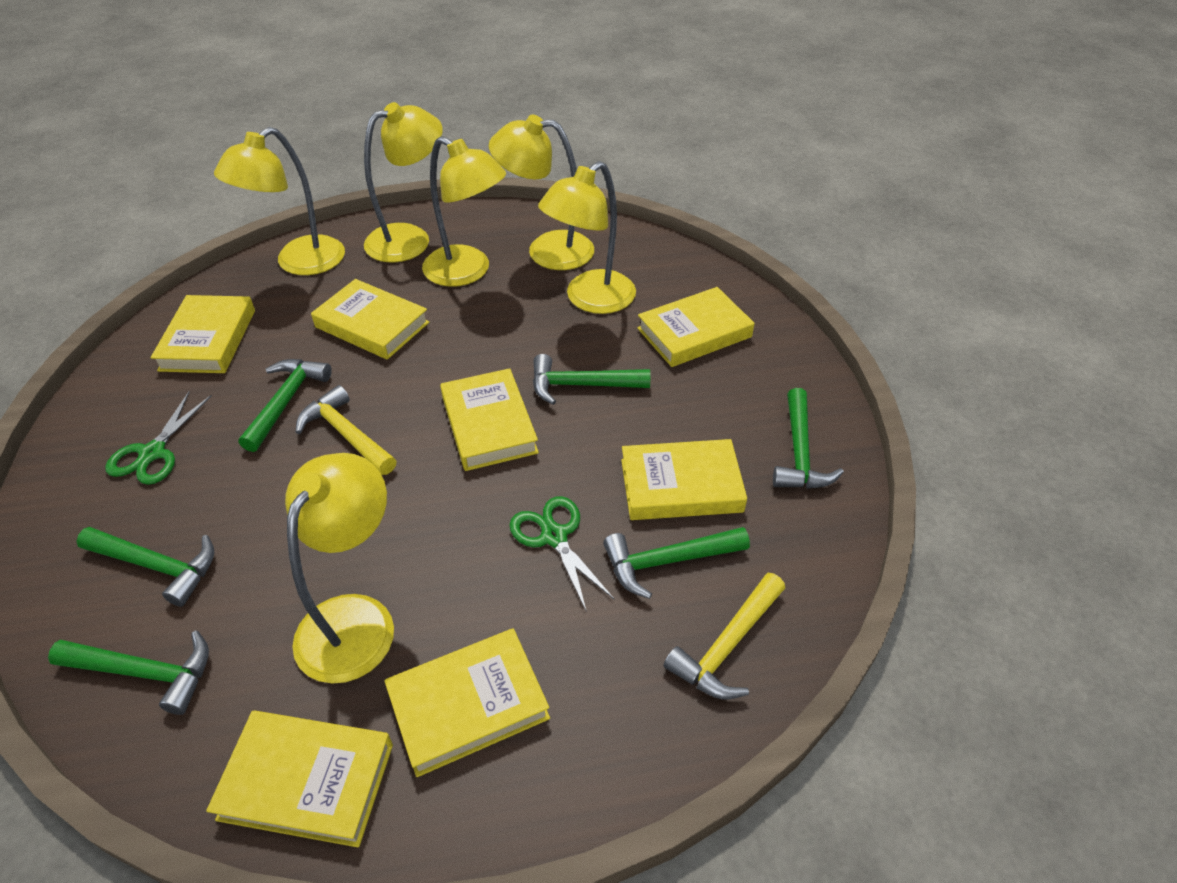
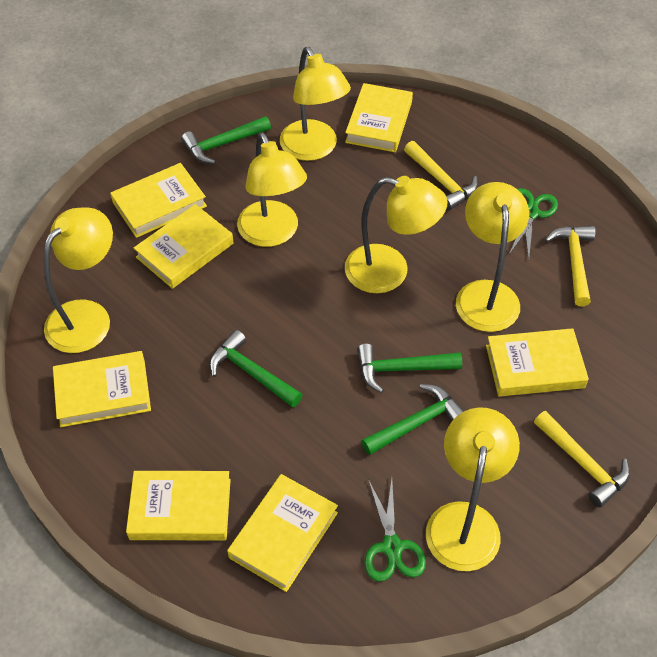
green hammer: [48,630,209,715] [77,527,214,607] [238,359,332,452] [533,354,650,405] [603,527,750,599] [773,388,844,489] = 6 -> [181,116,271,164] [209,330,303,407] [357,344,462,393] [361,384,464,455] = 4
yellow hammer: [296,385,397,475] [664,573,785,699] = 2 -> [404,141,478,210] [534,411,630,508] [545,226,595,306] = 3

